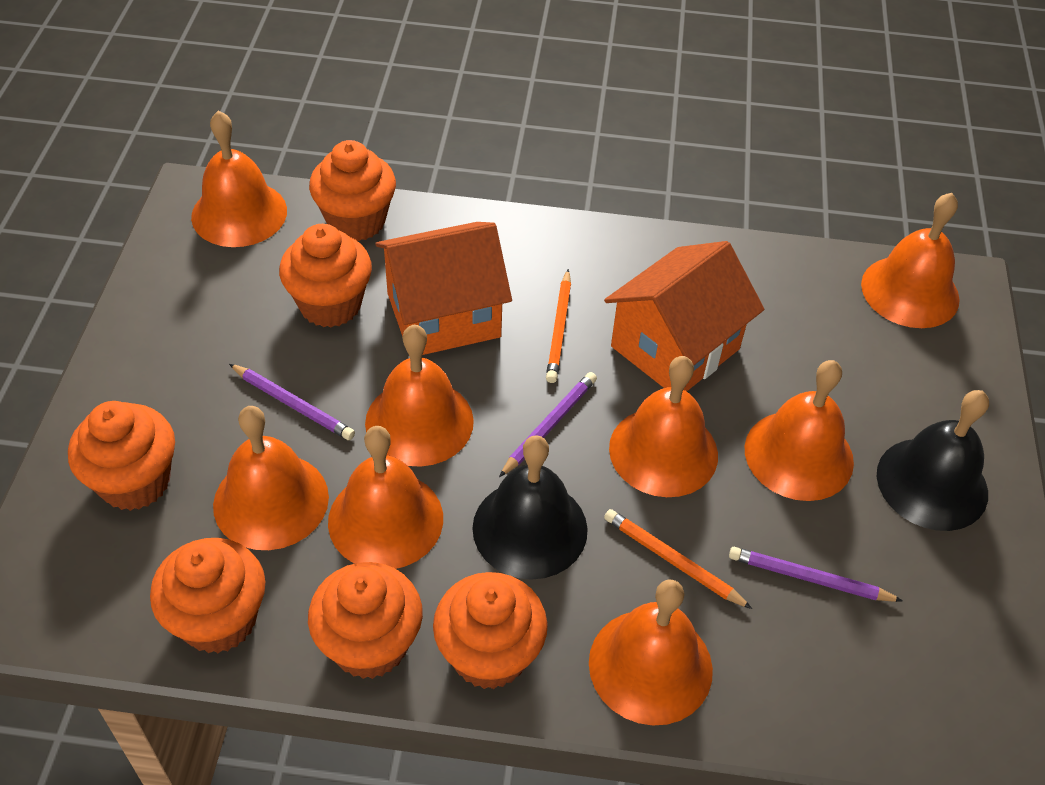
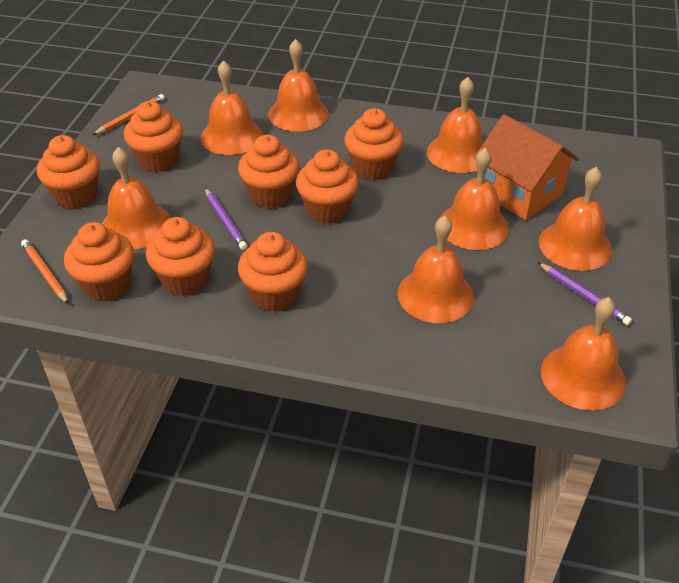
black bell: [472,435,588,580] [877,390,989,531] = 2 -> none = 0
orange cupcake: [68,401,175,511] [150,538,265,653] [279,224,372,327] [308,562,423,679] [309,140,396,241] [433,572,548,689] = 6 -> [37,135,100,209] [64,222,134,302] [124,101,183,172] [146,217,215,296] [238,135,300,208] [238,232,308,312] [296,149,359,224] [344,108,404,180] = 8
orange house: [375,222,512,355] [604,241,764,391] = 2 -> [474,114,579,220] = 1
purple pencil: [229,364,355,440] [499,372,597,477] [729,547,903,602] = 3 -> [205,188,247,250] [538,262,632,325] = 2

